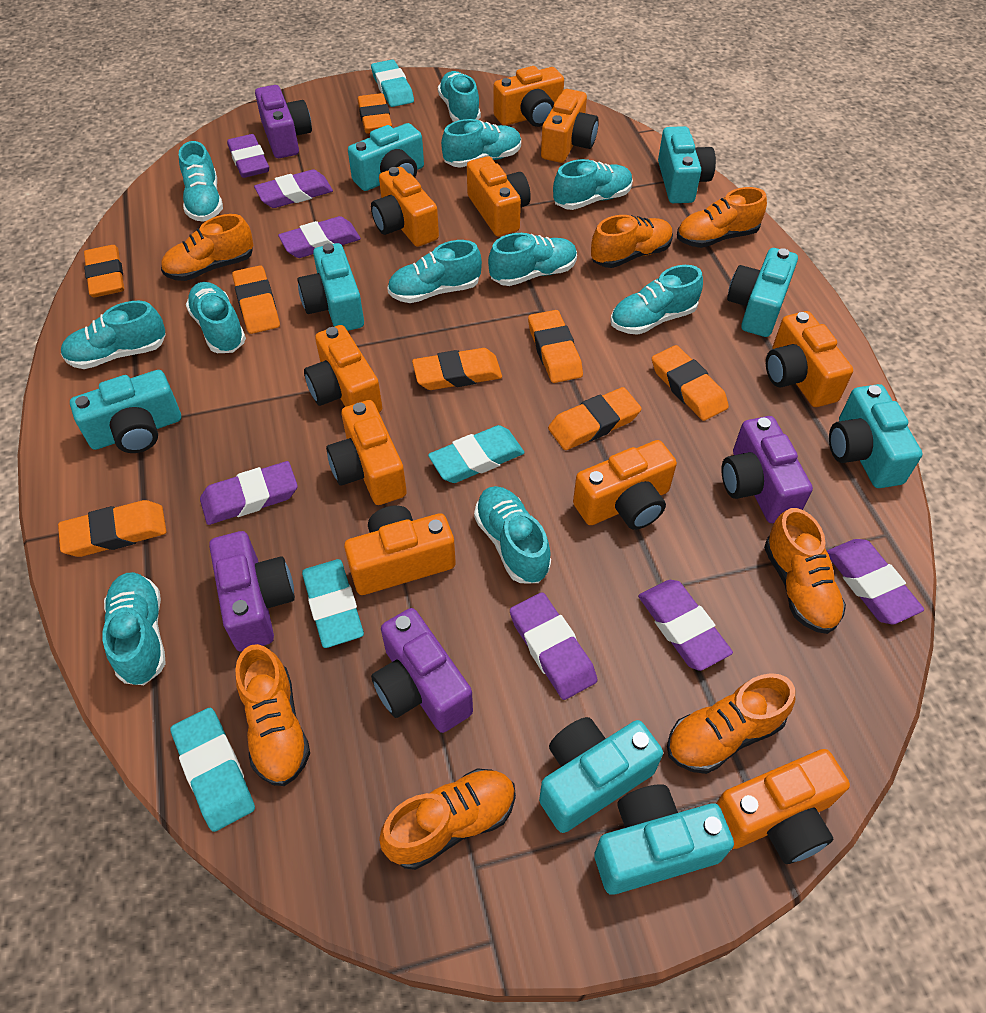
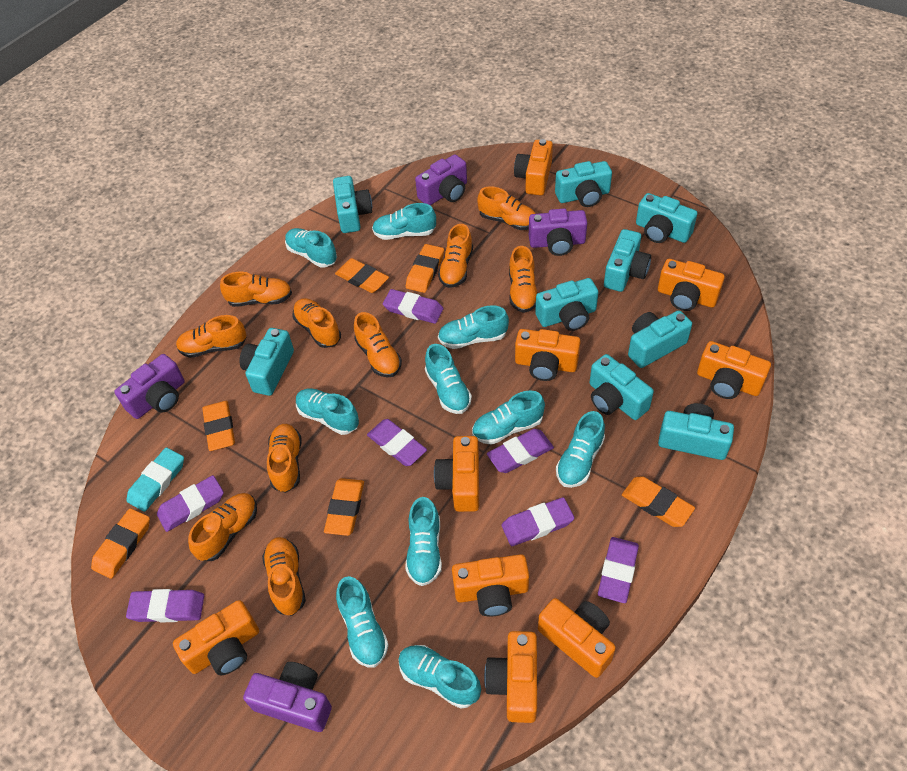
orange camera: [304,325,382,413] [326,400,407,505] [344,505,456,595] [371,167,439,247] [467,156,531,236] [494,66,564,127] [541,89,599,163] [573,440,677,530] [716,749,850,864] [766,311,853,407] = 10 -> [173,600,259,675] [434,436,479,512] [452,554,529,617] [484,631,537,723] [514,139,553,195] [515,329,581,381] [538,598,616,678] [658,259,725,311] [697,341,771,399] = 9
orange eraser: [58,500,167,557] [84,245,124,297] [232,265,280,334] [358,93,392,133] [412,348,502,390] [528,310,583,383] [548,387,642,450] [652,345,729,421] = 8 -> [91,508,150,579] [202,401,235,451] [324,478,364,536] [335,258,389,293] [406,244,444,293] [622,476,695,527] = 6
orange shoe: [161,214,253,281] [235,644,310,786] [379,768,516,870] [591,215,673,268] [667,673,795,774] [677,187,767,248] [764,508,846,634] = 7 -> [176,315,247,358] [188,493,257,561] [220,272,292,307] [262,537,306,616] [267,424,302,493] [292,298,341,348] [354,312,402,377] [438,224,473,288] [477,186,536,230] [509,246,538,313] = 10
turquoise camera: [70,370,181,453] [298,243,364,331] [348,123,424,191] [539,717,663,833] [594,784,734,895] [658,126,716,203] [727,248,798,337] [829,384,923,488] = 8 -> [239,328,294,396] [333,176,372,233] [535,278,599,331] [555,161,612,207] [589,354,654,420] [604,229,651,292] [628,310,692,368] [636,193,697,243] [658,403,734,460] = 9
turquoise eraser: [170,708,255,832] [302,559,364,648] [371,60,414,107] [428,425,525,483] = 4 -> [126,447,184,512] = 1
turquoise shoe: [61,301,166,369] [102,572,166,685] [179,141,223,222] [186,282,246,353] [387,240,482,303] [438,71,481,122] [441,119,521,168] [474,486,551,583] [488,233,577,286] [553,159,633,210] [611,265,703,335] = 11 -> [285,228,337,268] [296,388,359,435] [336,576,389,668] [372,203,436,240] [398,645,481,709] [405,497,442,586] [425,344,472,414] [438,305,509,349] [472,390,545,445] [556,411,605,488] = 10

